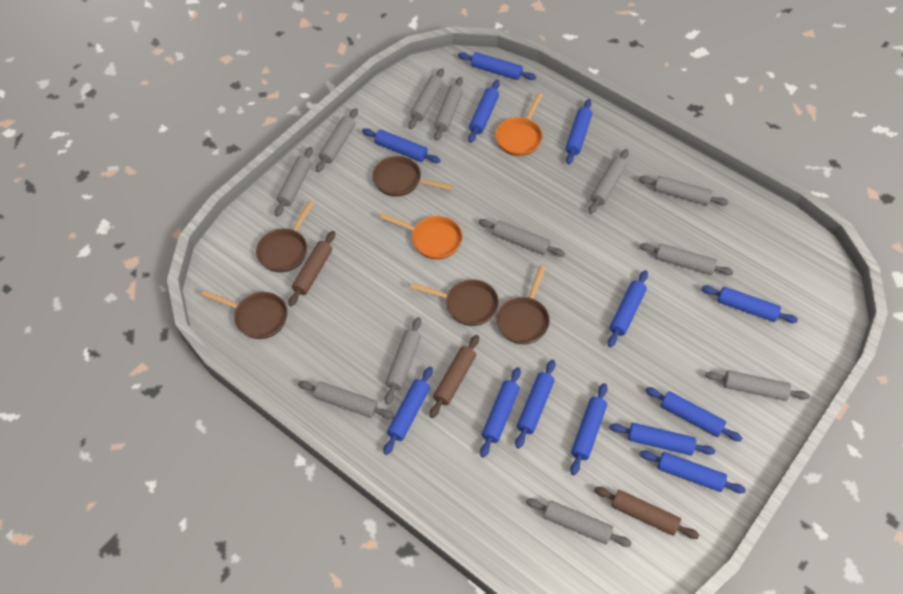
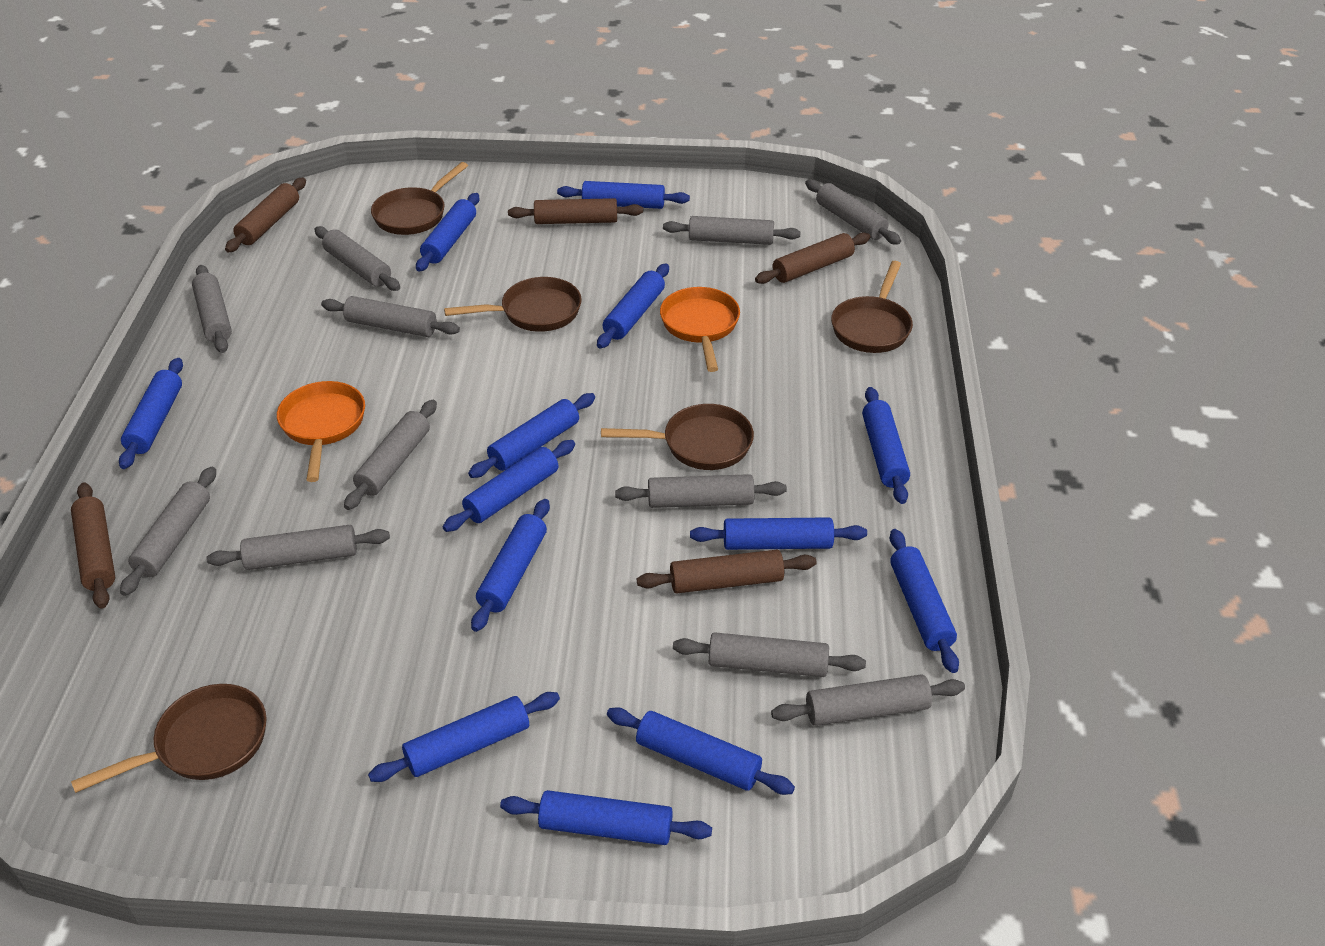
brown rolling pin: [288,231,335,306] [430,335,479,418] [594,487,699,539] = 3 -> [71,482,115,609] [225,178,306,252] [508,198,643,224] [637,550,817,593] [755,232,871,284] = 5
grey rolling pin: [275,147,313,217] [298,381,394,419] [316,108,358,172] [385,317,421,404] [408,68,444,129] [434,77,463,141] [479,219,565,257] [526,498,632,547] [589,149,629,214] [639,176,728,206] [640,243,733,275] [705,370,810,401] = 12 -> [120,467,216,596] [192,265,232,353] [206,525,390,570] [314,226,400,291] [321,296,460,337] [344,400,437,510] [615,474,787,508] [663,216,801,245] [673,632,866,677] [771,675,965,726] [805,179,901,245] = 11

